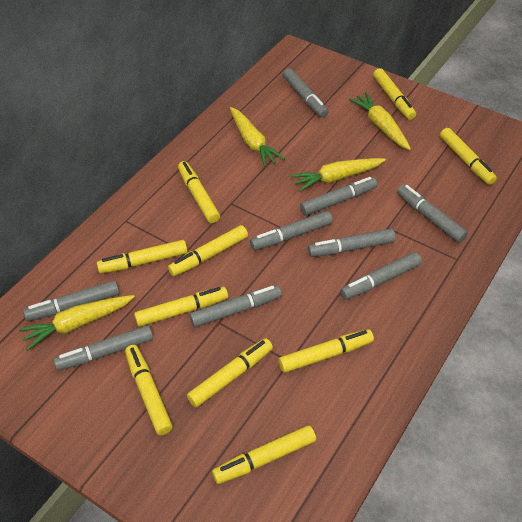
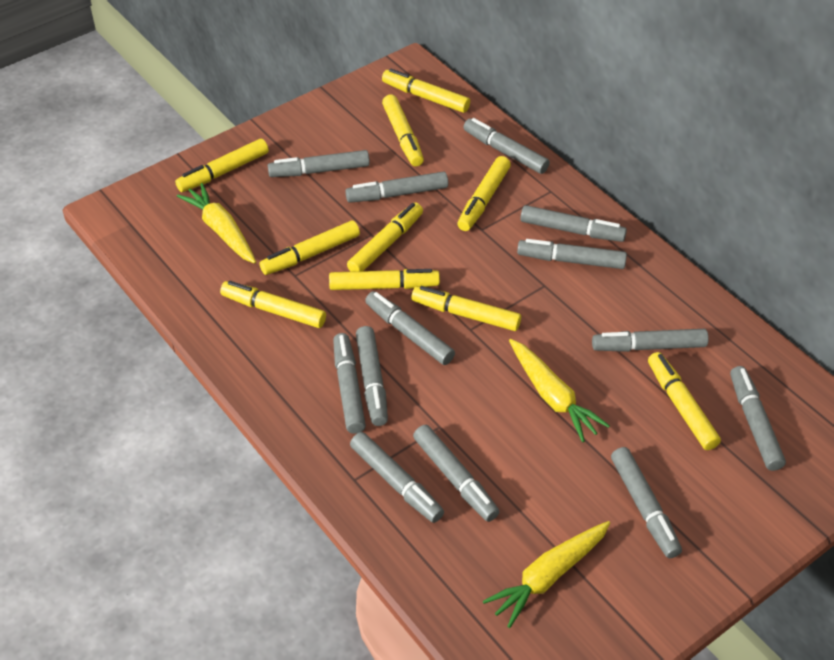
grey marker: [23,280,119,321] [53,325,153,371] [189,285,281,328] [250,211,333,250] [283,68,328,118] [300,177,377,216] [308,228,396,257] [340,252,422,300] [397,184,468,243] = 9 -> [268,150,370,177] [333,333,366,434] [345,171,448,203] [350,432,444,523] [356,326,388,426] [365,291,455,365] [413,425,499,522] [464,118,550,174] [517,239,627,269] [520,205,627,242] [592,329,709,352] [611,447,682,558] [730,366,786,471] = 13
yellow carrot: [18,295,135,351] [230,107,285,167] [291,158,386,192] [349,92,411,150] = 4 -> [177,183,256,264] [483,521,610,628] [509,339,610,442] = 3

